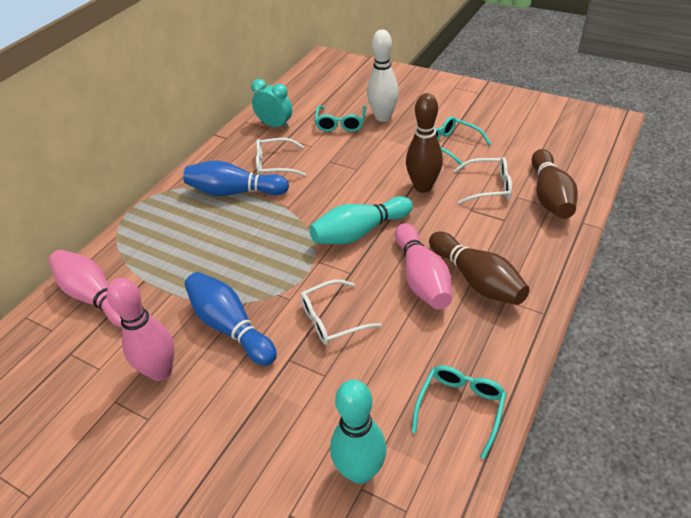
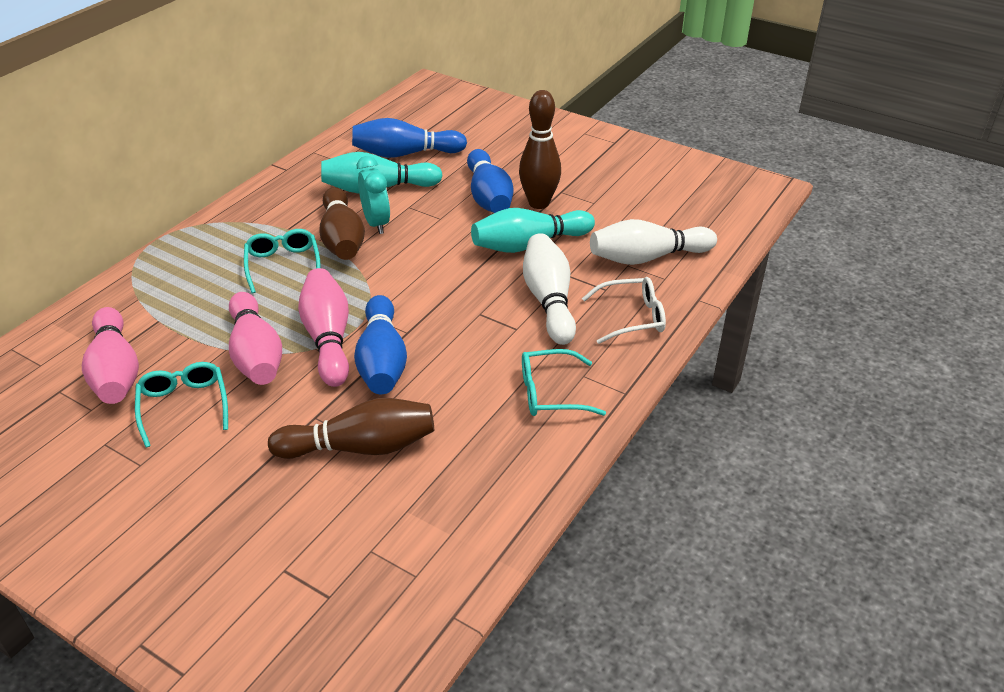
blue bowling pin: [183,161,289,196] [185,272,277,366] = 2 -> [352,118,467,158] [354,295,407,394] [467,149,513,213] = 3
white bowling pin: [367,30,399,122] = 1 -> [523,233,576,345] [590,219,717,265] = 2
white glasses: [256,138,306,176] [300,279,382,345] [453,157,512,204] = 3 -> [582,277,666,344] = 1

